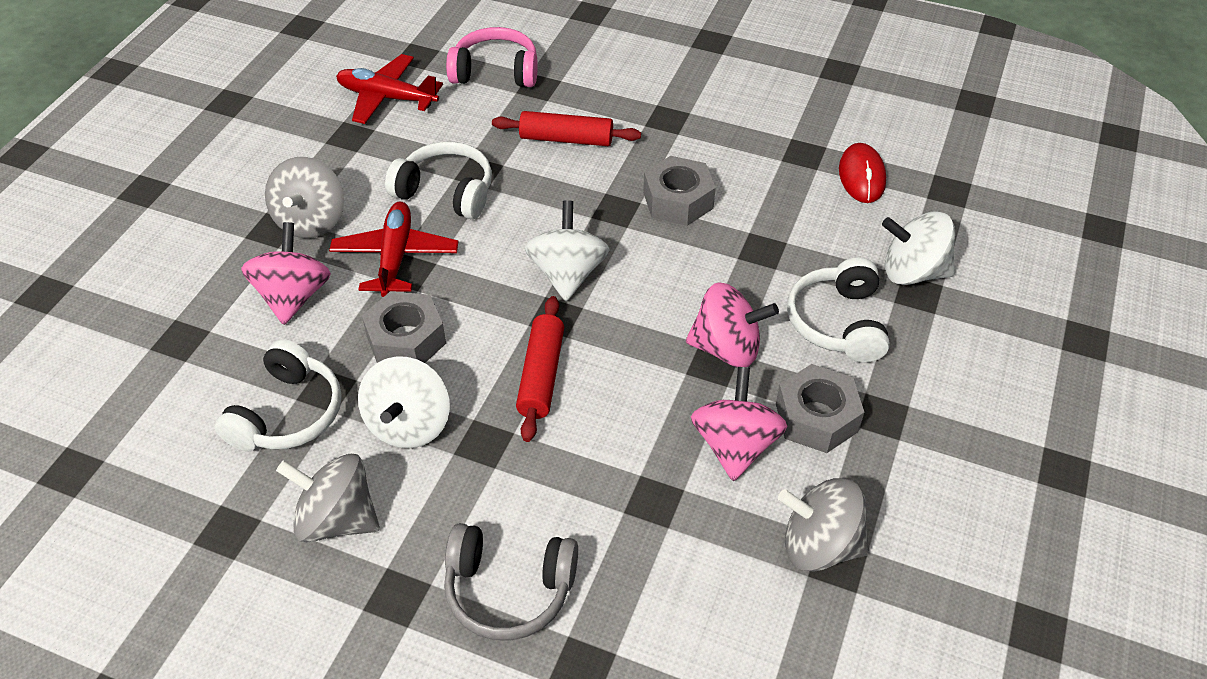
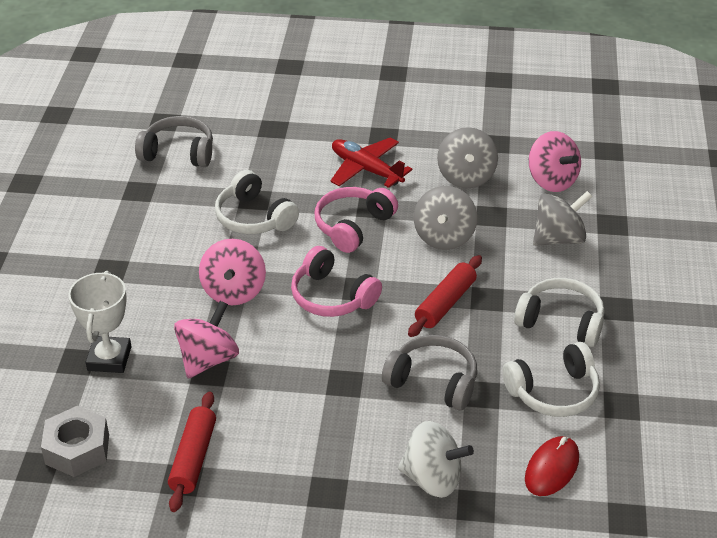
grey headphones: [444,523,578,641] = 1 -> [135,116,213,167] [382,335,477,411] = 2
grey nut: [362,291,446,363] [643,156,716,226] [776,364,864,453] = 3 -> [41,406,109,477] = 1
pink headphones: [446,27,538,87] = 1 -> [291,246,382,317] [315,187,398,253] = 2
red plane: [329,202,458,297] [336,54,443,124] = 2 -> [330,138,413,188] = 1
white spinning top: [358,356,450,448] [525,200,610,301] [882,211,955,285] = 3 -> [398,421,474,498] = 1
white trophy: none = 0 -> [68,271,131,373] = 1

